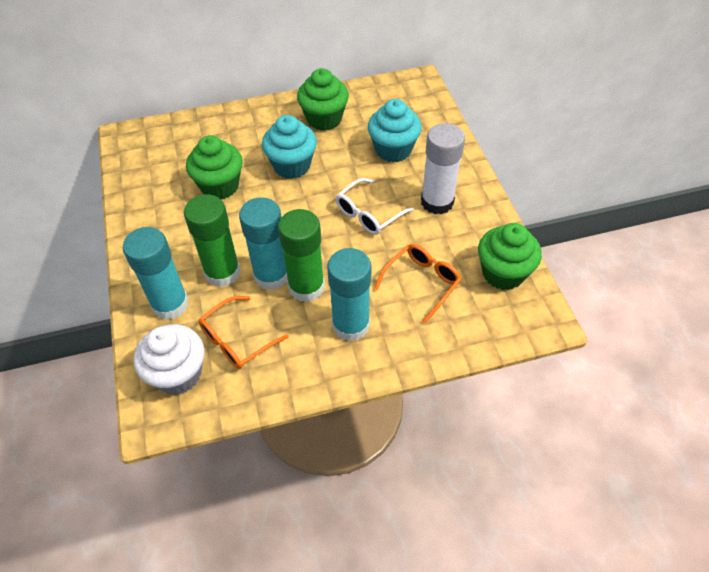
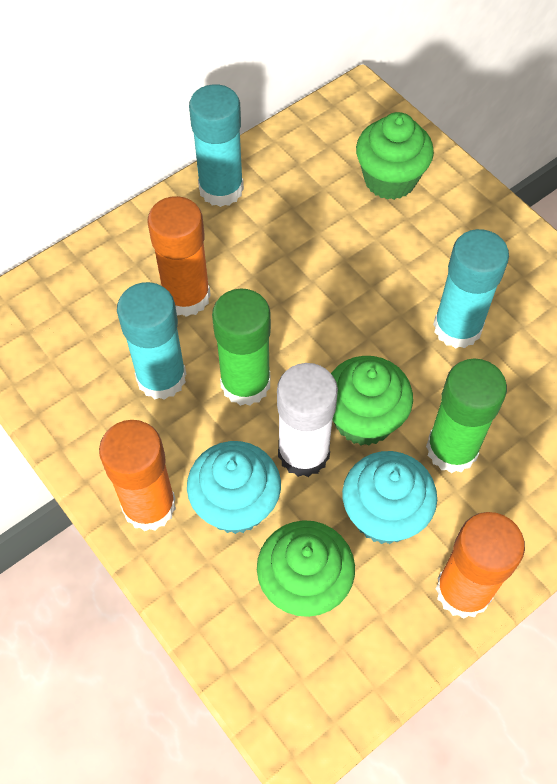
orange glasses: [198,296,289,369] [374,244,461,323] = 2 -> none = 0
orange glue stick: none = 0 -> [99,420,176,531] [148,196,211,317] [435,512,525,619] = 3
white cupcake: [134,324,204,395] = 1 -> none = 0
white glasses: [336,178,414,235] = 1 -> none = 0

